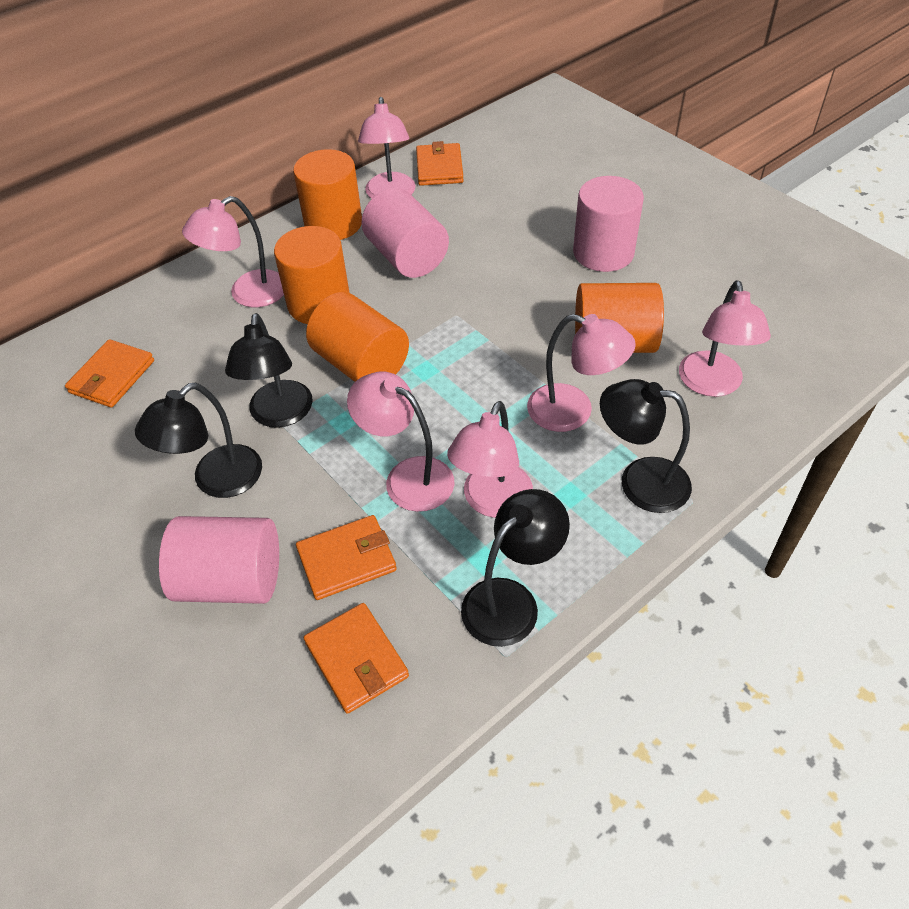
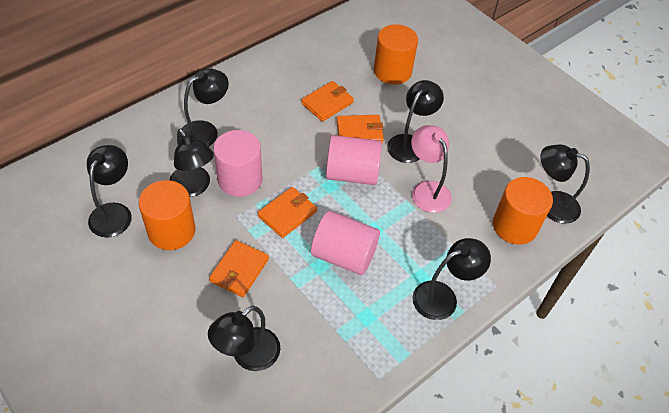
black lamp: [135,383,262,498] [225,313,313,428] [461,489,570,647] [600,379,692,513] = 4 -> [87,145,132,238] [170,129,214,197] [181,68,229,147] [208,306,280,371] [387,80,444,163] [412,238,491,320] [541,144,590,224] = 7
orange cylinder: [274,226,349,324] [293,149,362,240] [306,292,409,382] [575,283,664,353] = 4 -> [138,180,196,250] [374,24,418,85] [493,177,553,245] = 3
pink lamp: [182,196,284,307] [347,371,455,512] [358,97,416,199] [447,401,533,518] [527,314,636,432] [679,280,771,397] = 6 -> [411,125,452,213] = 1

